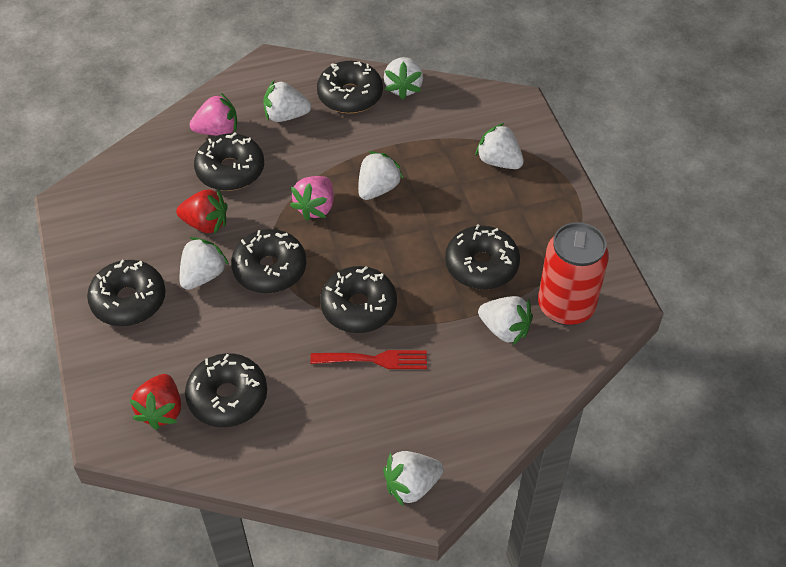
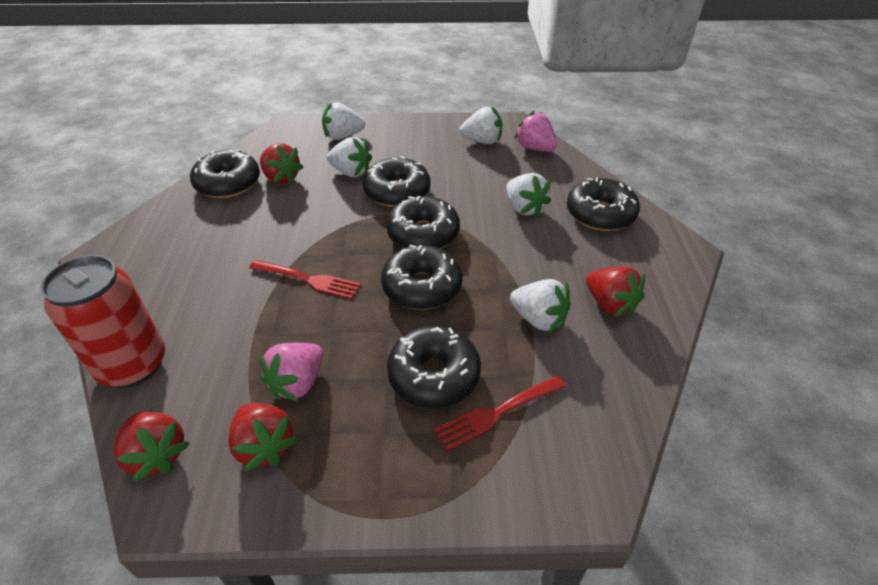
black donut: [87,260,166,326] [185,353,267,427] [194,132,264,191] [231,229,306,293] [317,61,383,113] [320,266,397,333] [445,224,520,290] = 7 -> [190,149,260,198] [363,156,431,207] [381,245,463,310] [386,196,460,248] [387,326,481,408] [567,177,640,231] = 6
red fork: [310,350,427,369] = 1 -> [249,260,361,299] [434,376,566,451] = 2
red strawberry: [129,374,181,430] [176,189,228,234] = 2 -> [114,412,190,482] [228,403,298,471] [260,143,303,184] [586,266,645,317] = 4
white strawberry: [180,237,229,290] [263,80,311,122] [358,151,403,200] [383,451,444,507] [384,57,423,100] [475,123,524,169] [478,296,533,345] = 7 -> [322,102,365,140] [327,137,372,177] [459,106,502,144] [506,173,551,217] [510,279,570,333] = 5

